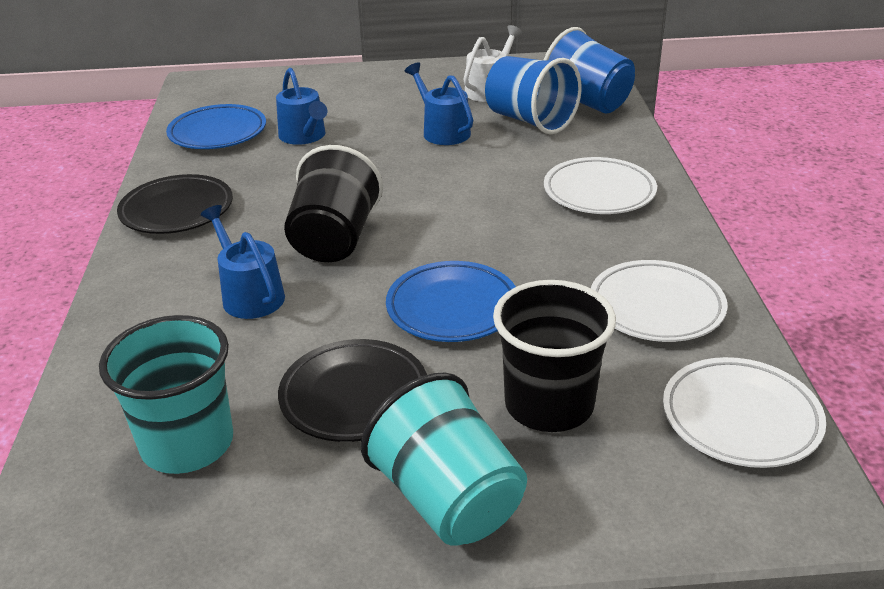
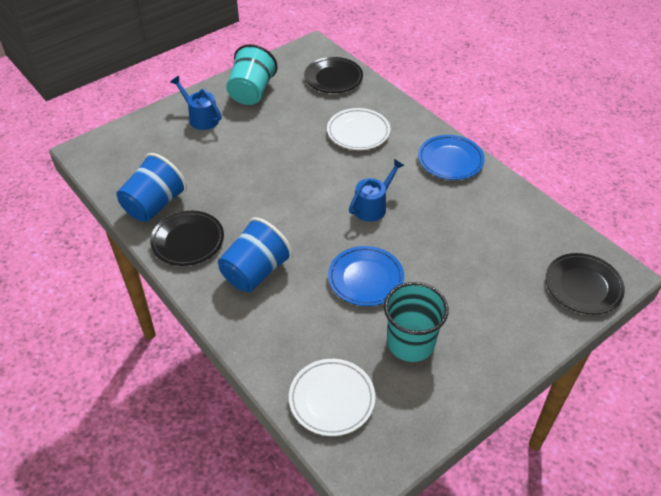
black cup: [284,145,383,262] [493,280,616,432] = 2 -> none = 0
black plate: [117,174,233,234] [278,339,427,442] = 2 -> [150,211,224,266] [304,57,363,93] [546,253,625,314] = 3
blue watering can: [200,205,285,319] [276,68,327,145] [405,62,473,145] = 3 -> [170,76,222,130] [349,159,405,222] = 2
white plate: [544,157,657,214] [591,260,728,342] [663,357,826,468] = 3 -> [289,359,375,436] [327,108,391,150] = 2
white watering can: [464,25,522,102] = 1 -> none = 0

